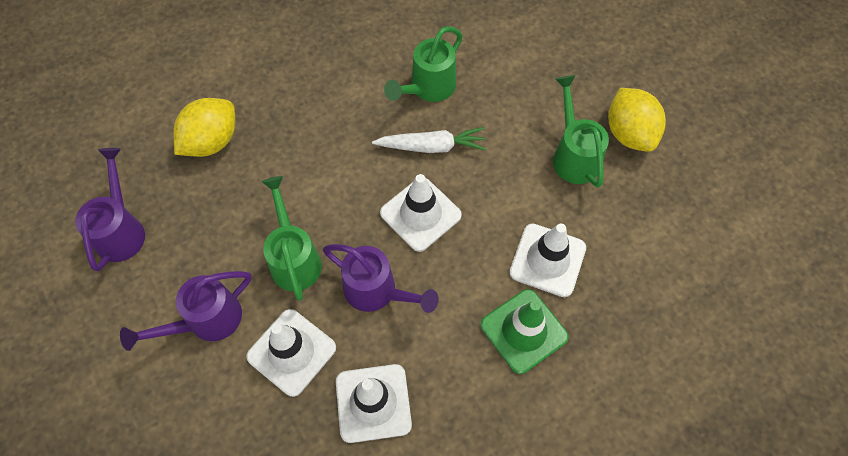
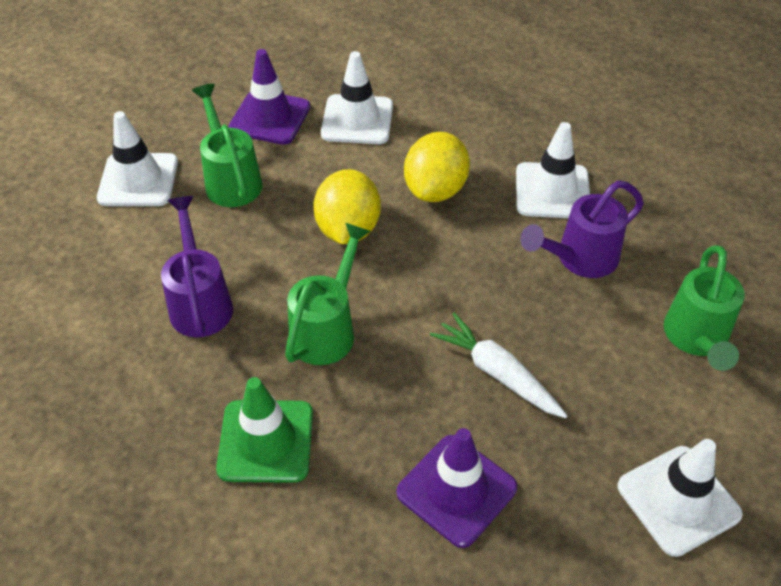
purple traffic cone: none = 0 -> [228,49,310,145] [396,428,517,548] = 2
purple watering can: [75,148,145,271] [120,271,251,351] [323,244,439,313] = 3 -> [161,196,233,337] [520,181,644,278] = 2

